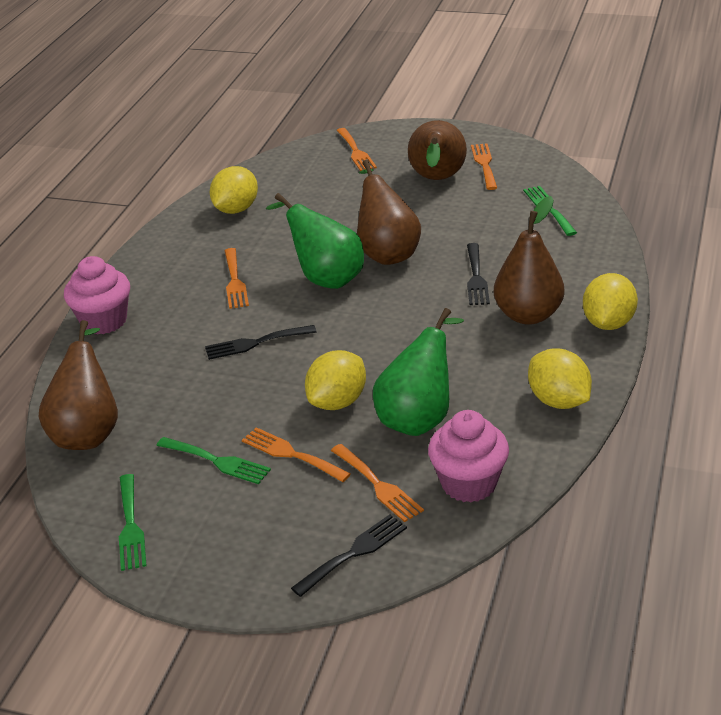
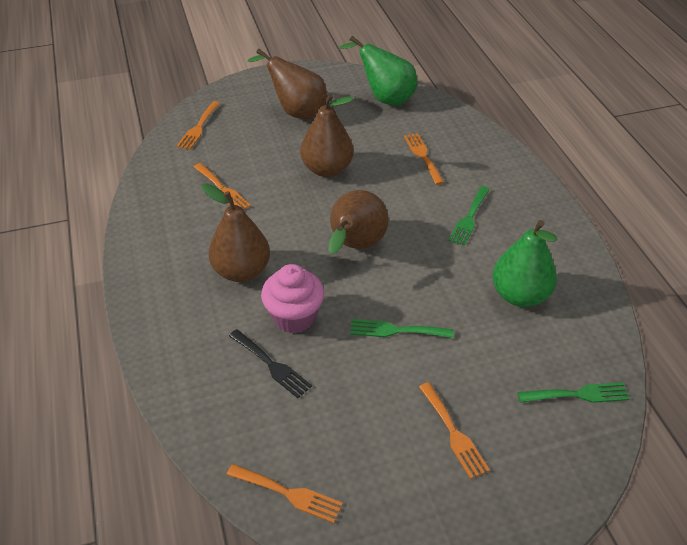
black fork: [205,325,317,360] [291,514,407,597] [467,243,490,305] = 3 -> [229,329,312,398] = 1
pink cupcake: [64,256,130,335] [428,410,509,503] = 2 -> [261,264,324,333] = 1
yellow lemon: [210,166,258,214] [305,350,366,410] [528,349,592,409] [583,273,638,330] = 4 -> none = 0

